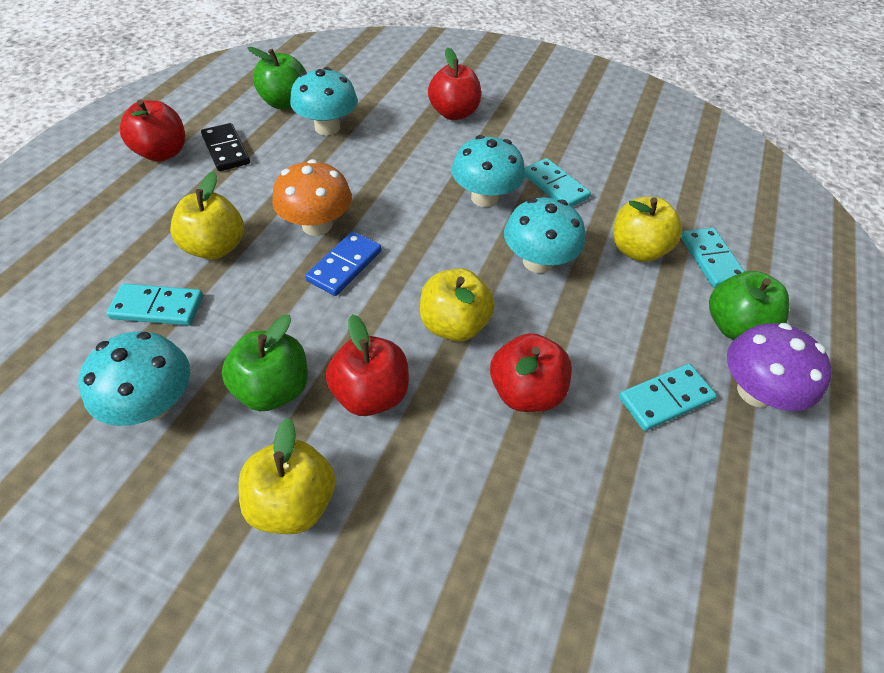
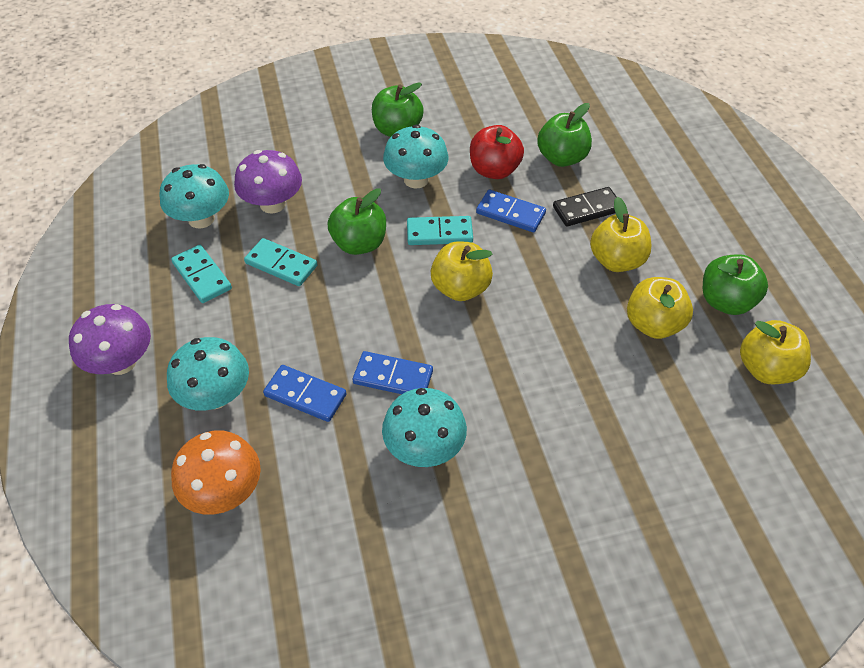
blue domino: [305,231,381,296] = 1 -> [263,365,347,422] [352,351,433,394] [476,190,546,232] = 3
green apple: [221,315,308,411] [247,47,306,109] [709,271,790,340] = 3 -> [328,188,386,255] [372,82,424,137] [537,103,592,167] [703,254,768,315] = 4
purple mushroom: [727,323,832,411] = 1 -> [69,304,151,375] [234,150,302,214] = 2
red apple: [120,100,185,162] [326,314,409,416] [428,47,481,120] [490,333,572,412] = 4 -> [470,125,524,179] = 1
turquoise domino: [106,283,203,326] [524,158,591,207] [619,364,717,431] [681,228,745,288] = 4 -> [171,245,232,303] [244,238,318,286] [407,216,473,245] = 3

